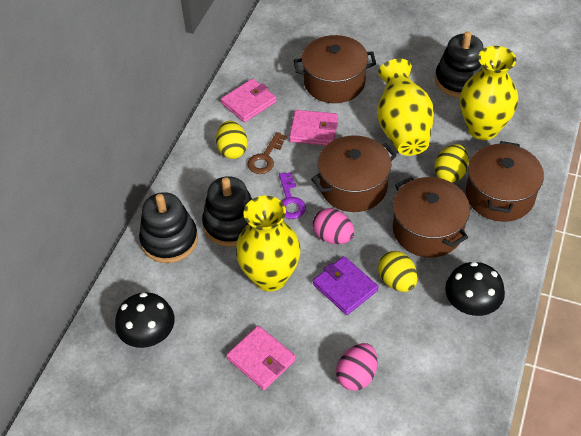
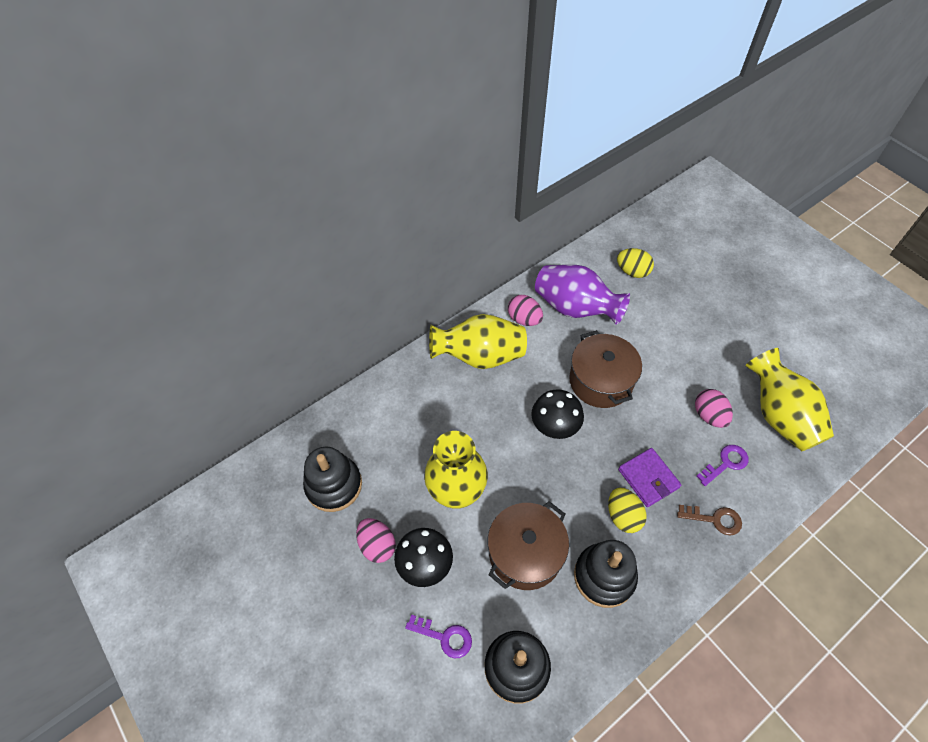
brown pot: [294,35,376,103] [311,135,397,212] [393,177,470,258] [466,141,544,222] = 4 -> [488,501,569,590] [569,330,642,408] = 2
pink egg: [312,208,354,244] [336,343,377,391] = 2 -> [356,518,396,563] [508,295,543,326] [695,389,733,428] = 3
pink wallet: [221,78,277,122] [226,326,296,390] [289,110,338,145] = 3 -> none = 0
purple key: [279,172,306,219] = 1 -> [405,614,472,658] [696,445,749,486] = 2
purple vase: none = 0 -> [535,265,630,325] = 1
yellow egg: [216,121,248,159] [378,251,418,292] [434,144,469,183] = 3 -> [608,487,646,533] [617,248,654,278] = 2

